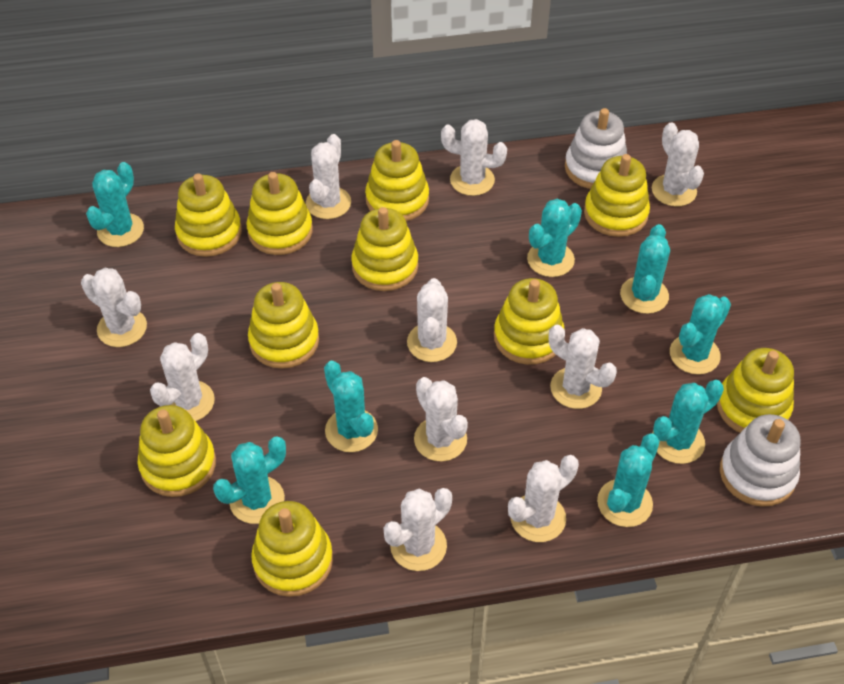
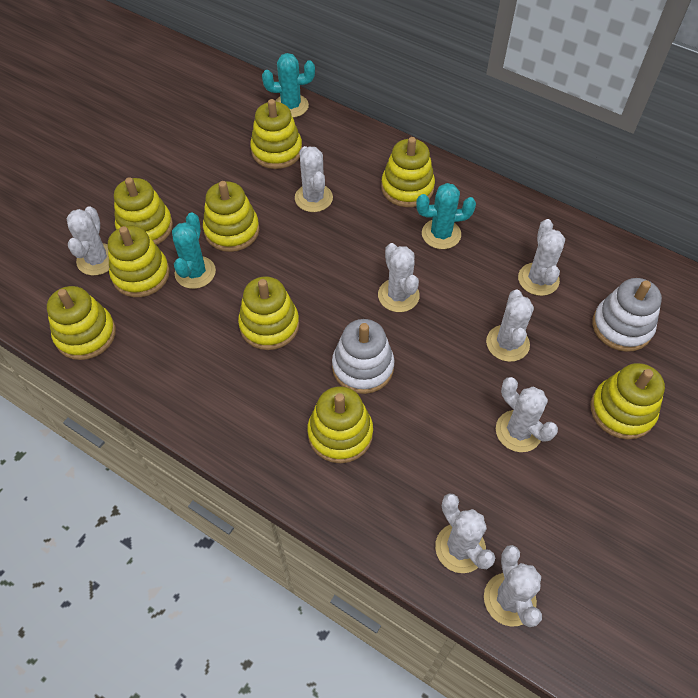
turquoise cactus: [86,162,144,247] [213,436,286,524] [324,361,378,452] [527,199,582,277] [597,434,660,527] [620,224,670,314] [652,380,724,464] [670,294,731,375] = 8 -> [172,212,216,289] [262,53,315,118] [416,183,476,249] = 3
white cactus: [81,268,147,347] [150,333,215,421] [306,134,351,219] [384,488,452,571] [407,278,457,362] [414,377,468,462] [441,119,507,196] [508,455,579,542] [549,325,617,409] [652,122,704,206] = 10 -> [67,206,109,276] [295,146,333,212] [378,243,420,312] [435,493,495,573] [484,545,542,627] [486,290,534,362] [496,377,558,452] [518,219,565,296] = 8
yellow stacking toy: [138,405,216,497] [175,173,242,257] [247,172,313,255] [248,282,319,369] [251,501,333,597] [351,207,418,291] [365,140,429,221] [494,278,565,365] [584,154,650,237] [717,348,794,433] = 10 -> [47,286,116,360] [108,226,170,297] [114,177,173,245] [203,181,260,252] [238,277,299,350] [250,99,302,169] [307,386,373,463] [381,137,435,207] [591,363,665,440] = 9

